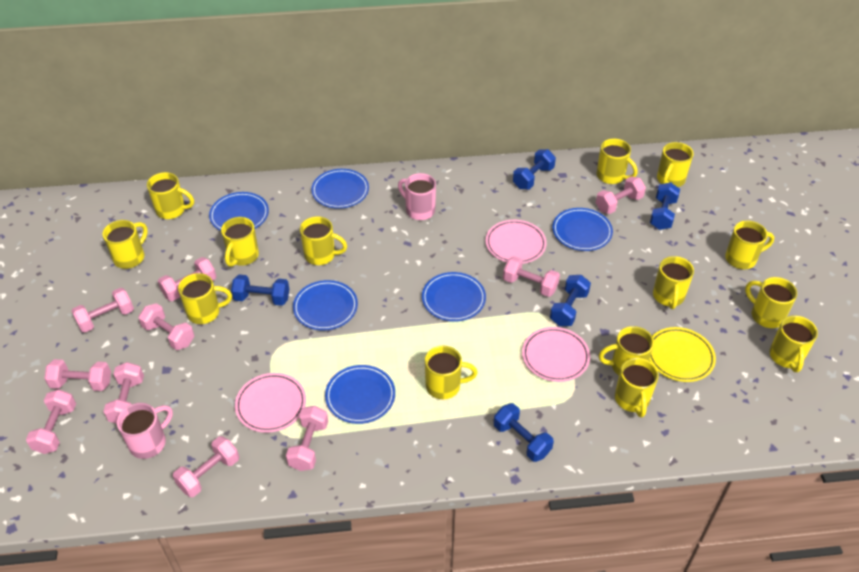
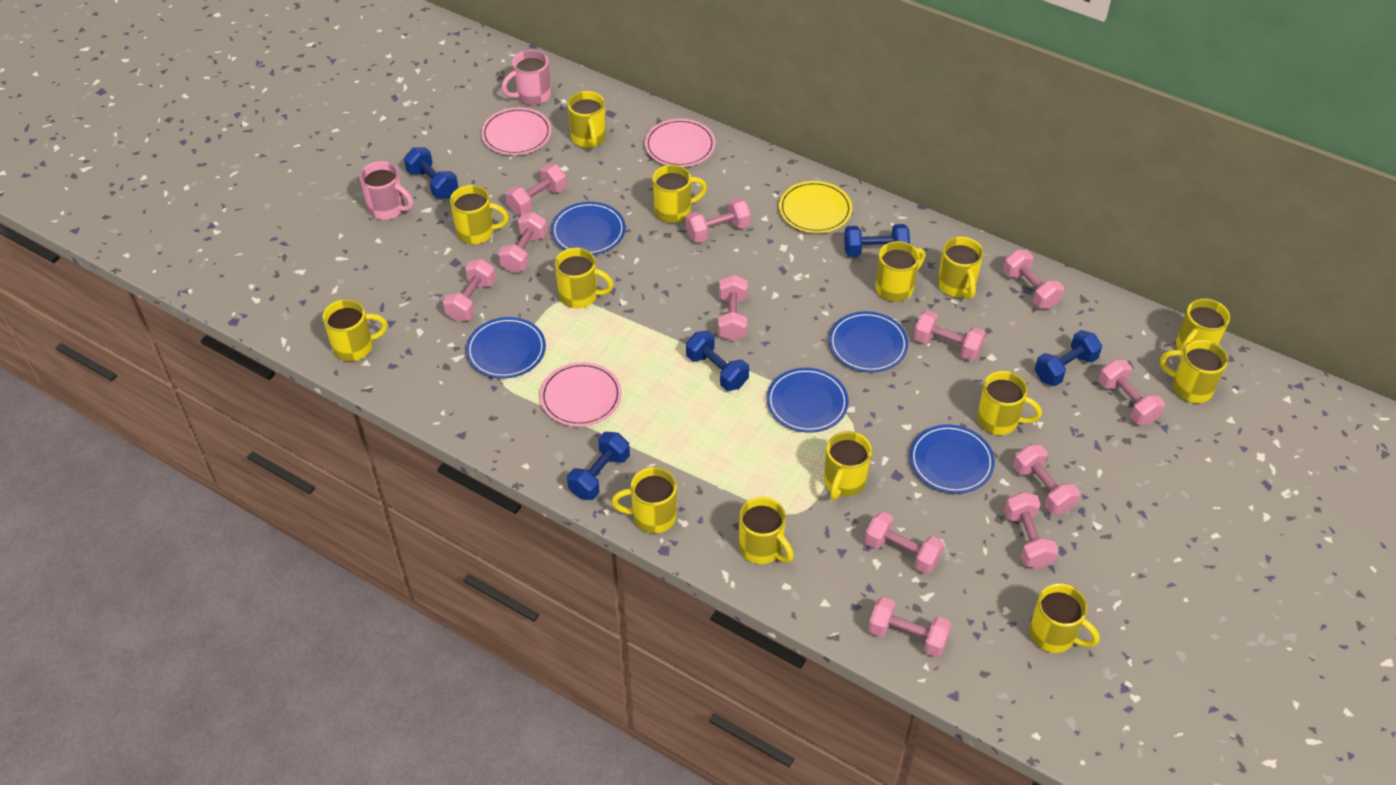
blue plate: [209,192,269,231] [293,280,358,330] [311,169,369,209] [325,365,395,424] [422,272,486,322] [552,208,613,251] = 6 -> [466,317,546,378] [551,202,626,255] [767,368,849,433] [829,311,908,372] [910,424,995,494] = 5
pink dumbbell: [26,389,76,454] [44,359,111,391] [72,288,134,333] [103,362,144,424] [138,303,194,350] [158,257,216,301] [173,436,239,497] [286,406,328,471] [503,256,560,297] [596,176,646,214] = 10 -> [443,259,496,322] [498,212,548,273] [505,164,567,215] [685,198,751,243] [718,274,747,341] [865,511,944,574] [868,597,951,657] [913,310,986,361] [1003,250,1064,309] [1004,492,1058,569] [1013,445,1080,515] [1098,360,1165,425] = 12

